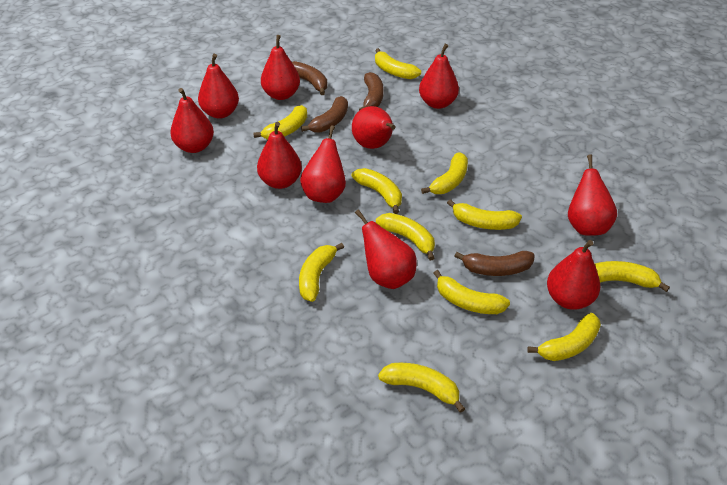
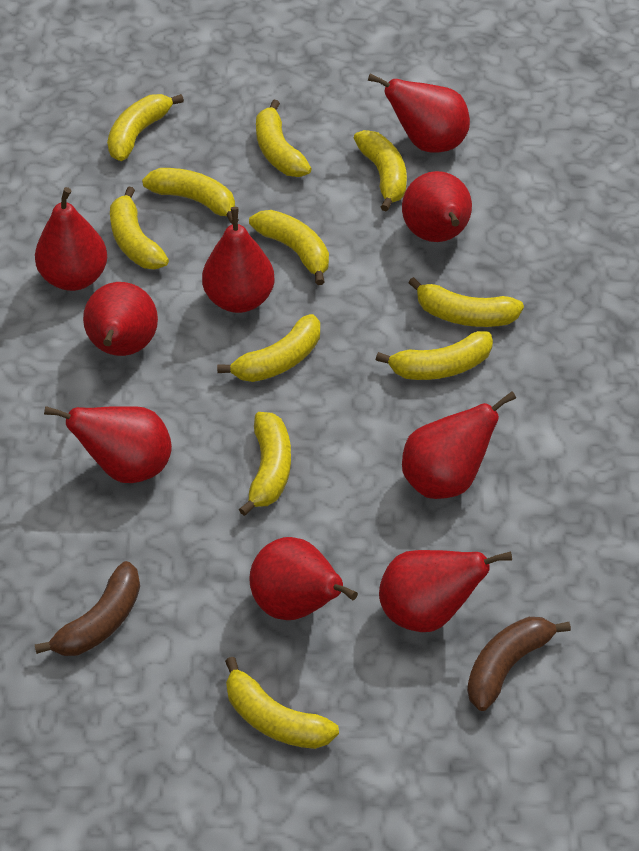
brown banana: [292,61,328,95] [301,96,348,133] [359,72,384,110] [454,251,534,276] = 4 -> [34,561,140,656] [467,617,571,711] = 2
red pear: [170,88,214,153] [198,54,239,119] [257,122,302,189] [261,35,300,100] [300,125,346,203] [352,106,396,149] [355,209,417,289] [419,44,459,109] [547,240,600,310] [568,154,617,236] = 10 -> [35,187,107,291] [44,406,172,483] [83,282,158,356] [202,207,275,313] [249,537,358,620] [368,74,470,152] [379,550,512,632] [402,171,472,242] [402,392,516,499] = 9

